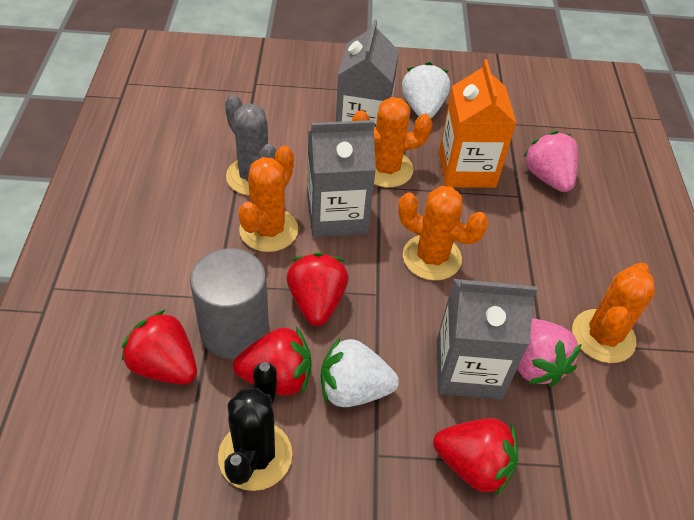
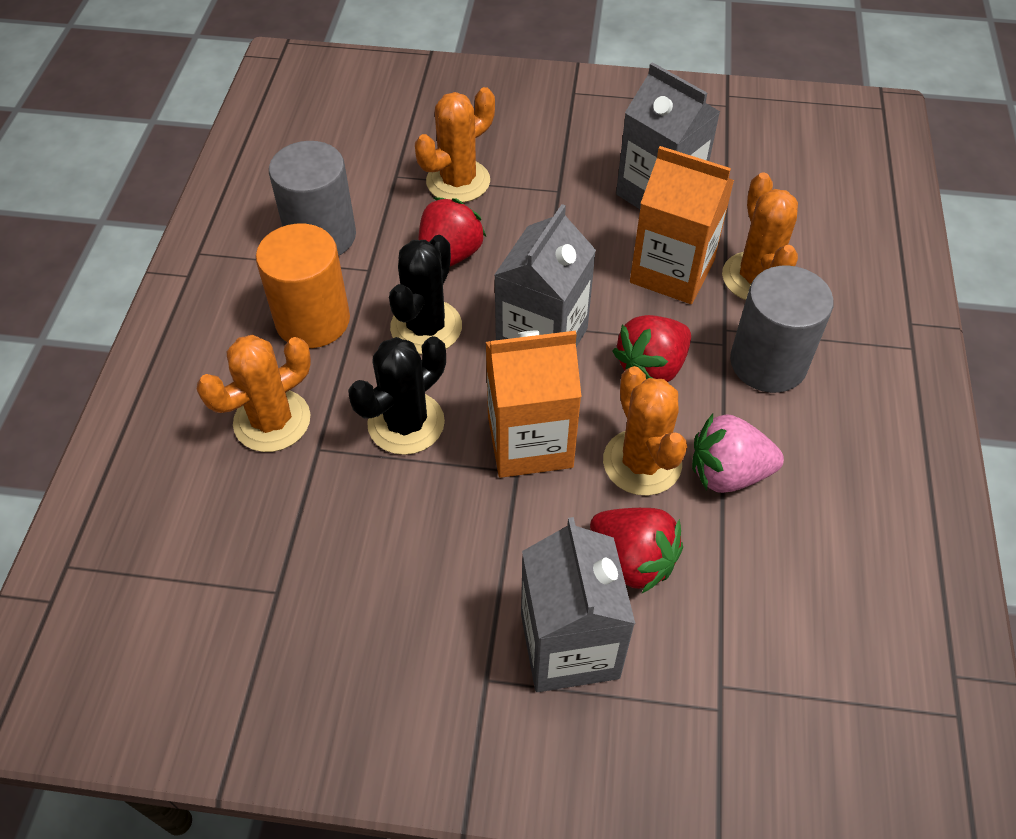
black cactus: [218,362,292,491] = 1 -> [348,336,446,455] [389,235,462,355] = 2
grey cactus: [225,95,277,196] = 1 -> none = 0
grey cylinder: [190,248,269,359] = 1 -> [269,141,356,256] [730,266,834,393] = 2
orange carton: [439,59,517,188] = 1 -> [486,330,582,478] [630,146,734,304] = 2
orange cylinder: none = 0 -> [256,223,350,348] = 1
pink strawberry: [517,318,582,387] [523,131,578,192] = 2 -> [692,414,784,493] = 1
red strawberry: [122,310,197,385] [233,327,311,396] [287,253,348,326] [433,418,518,496] = 4 -> [418,198,486,266] [590,508,683,593] [612,315,691,382] = 3
white strawberry: [321,338,399,407] [402,62,450,118] = 2 -> none = 0

